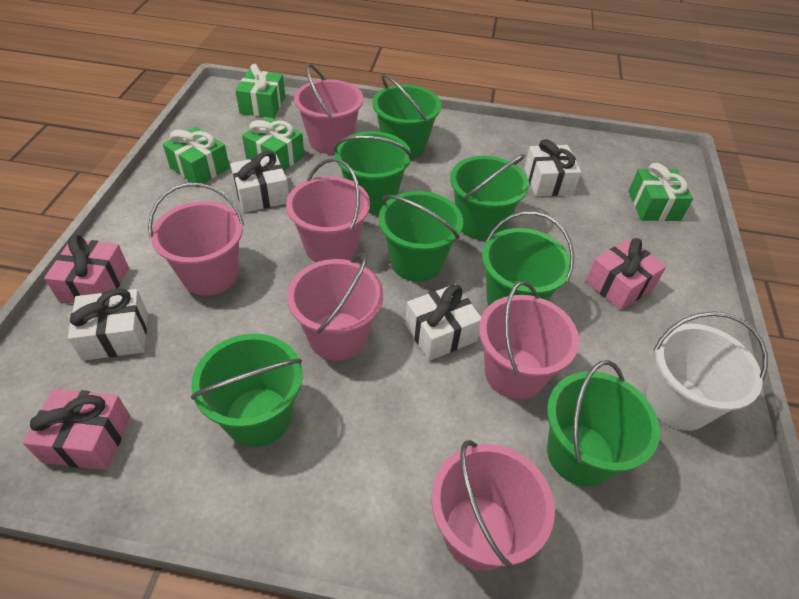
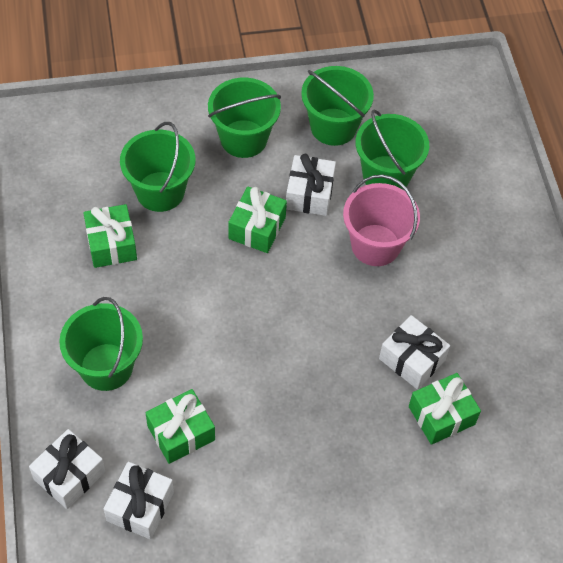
green bucket: [191,334,302,447] [334,131,412,213] [372,74,441,159] [379,191,463,282] [450,154,529,240] [482,211,574,306] [547,360,660,487] = 7 -> [59,297,143,391] [120,122,195,212] [208,78,281,158] [301,66,374,146] [355,109,429,190] = 5
pink bucket: [148,183,244,295] [286,158,370,262] [287,253,383,360] [294,64,363,154] [431,440,555,571] [479,281,579,399] = 6 -> [343,175,420,266] = 1
pink gift: [23,388,131,470] [44,234,129,303] [586,238,666,310] = 3 -> none = 0
white bucket: [646,311,768,431] = 1 -> none = 0

